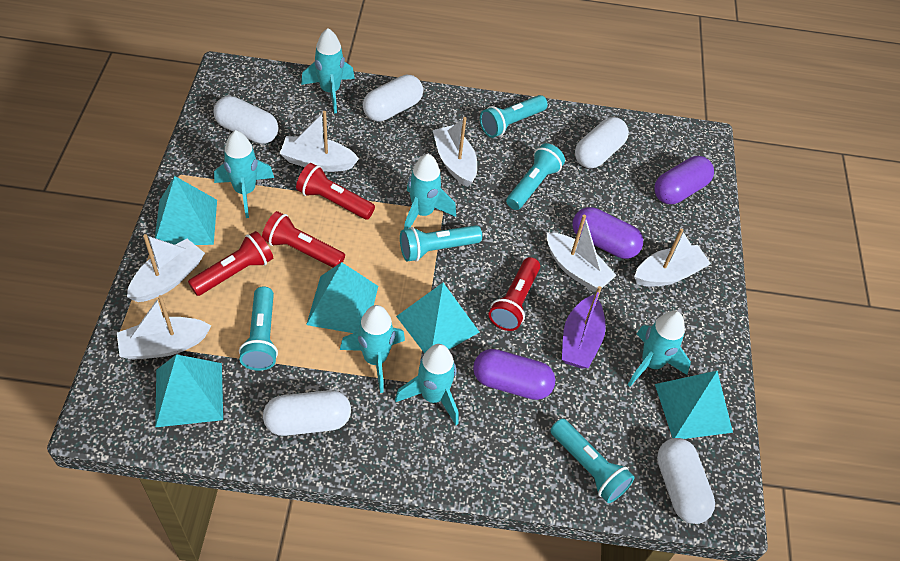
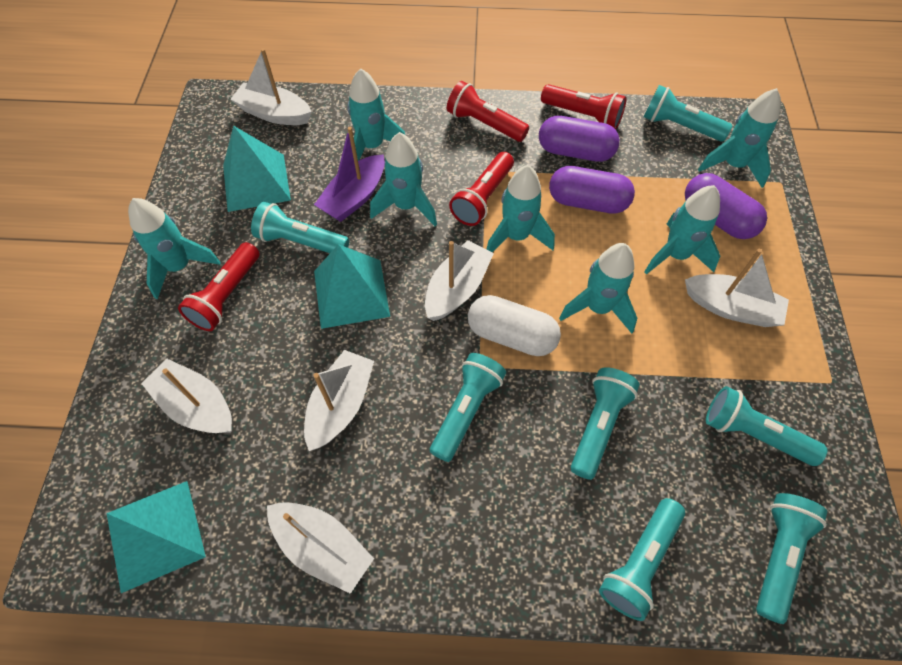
turquoise flashlight: [239,286,278,371] [400,225,482,262] [480,95,548,138] [506,143,565,210] [550,419,635,503] = 5 -> [251,202,349,253] [430,353,506,462] [571,367,640,480] [599,498,685,621] [644,85,733,142] [706,386,827,466] [756,493,827,624] = 7
turquoise pyramid: [155,176,217,245] [155,354,223,427] [306,262,378,333] [396,283,479,353] [655,371,733,439] = 5 -> [107,481,206,593] [223,125,291,212] [314,244,390,329] = 3
turquoise rocket: [214,130,274,218] [301,28,355,113] [340,305,405,393] [395,344,459,425] [404,154,456,229] [628,311,691,387] = 6 -> [128,198,220,299] [347,68,405,161] [370,132,437,226] [487,165,555,252] [559,243,637,333] [644,185,720,274] [698,88,781,188] = 7
white capsule: [213,96,278,144] [263,390,351,436] [363,74,423,122] [575,117,629,168] [657,438,715,524] = 5 -> [468,295,561,356] = 1

